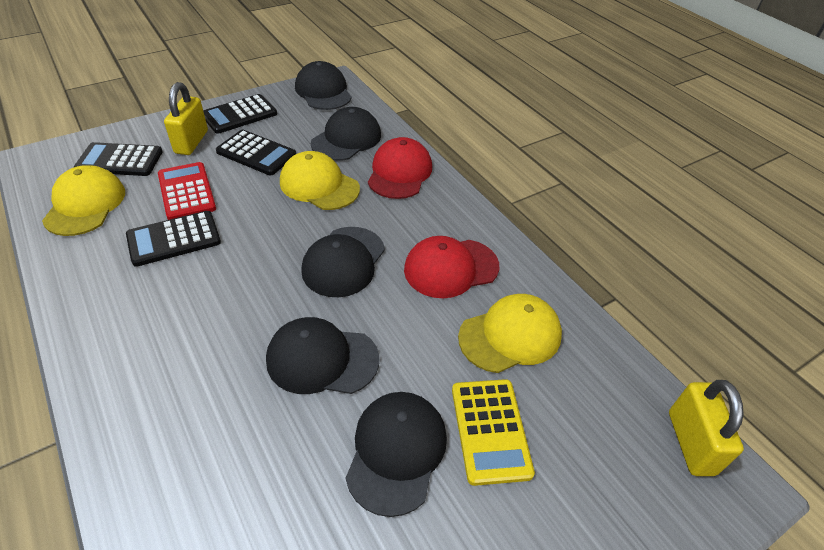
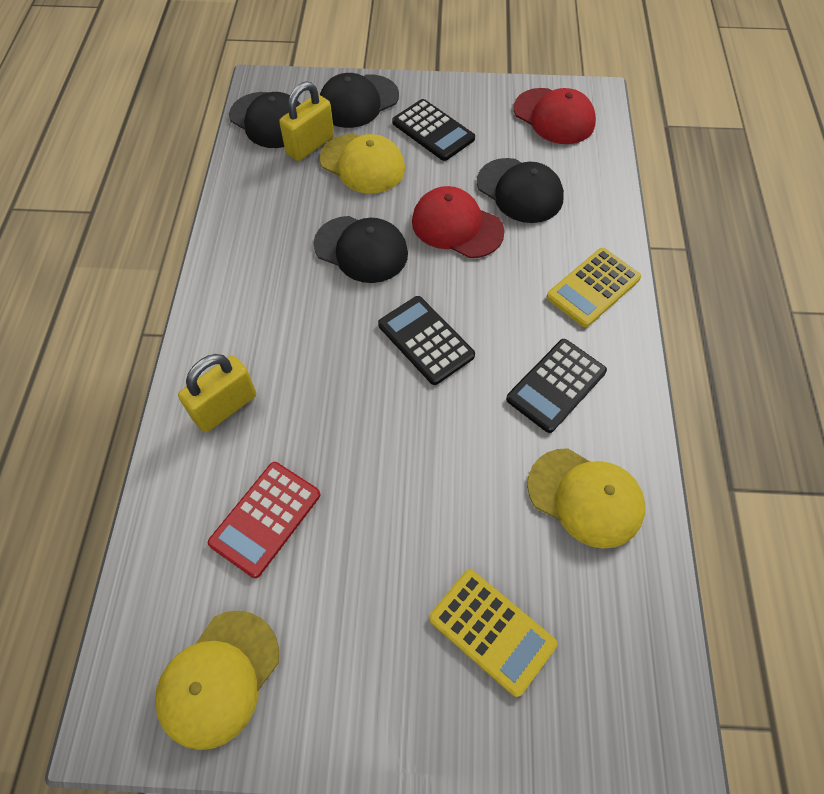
black calculator: [74,142,163,176] [126,211,221,267] [203,94,277,134] [216,130,296,175] = 4 -> [378,296,475,385] [392,99,475,161] [506,339,607,433] = 3
black cap: [266,317,379,394] [295,61,352,110] [301,227,385,297] [311,107,381,161] [346,392,447,517] = 5 -> [229,92,300,148] [313,216,408,283] [320,73,399,128] [477,158,564,223] = 4
yellow calculator: [452,379,535,486] = 1 -> [429,569,557,697] [547,248,641,327] = 2

